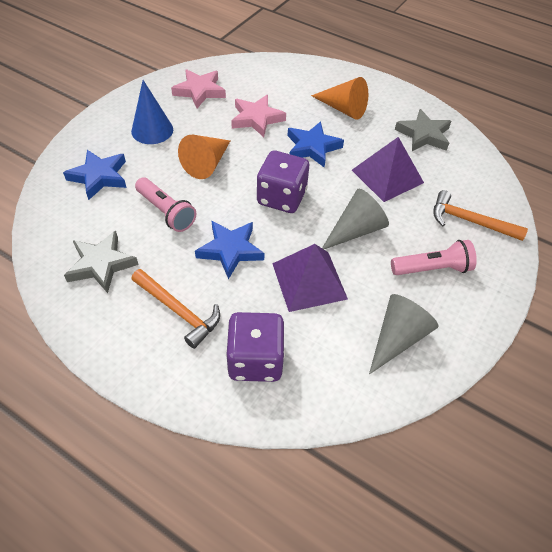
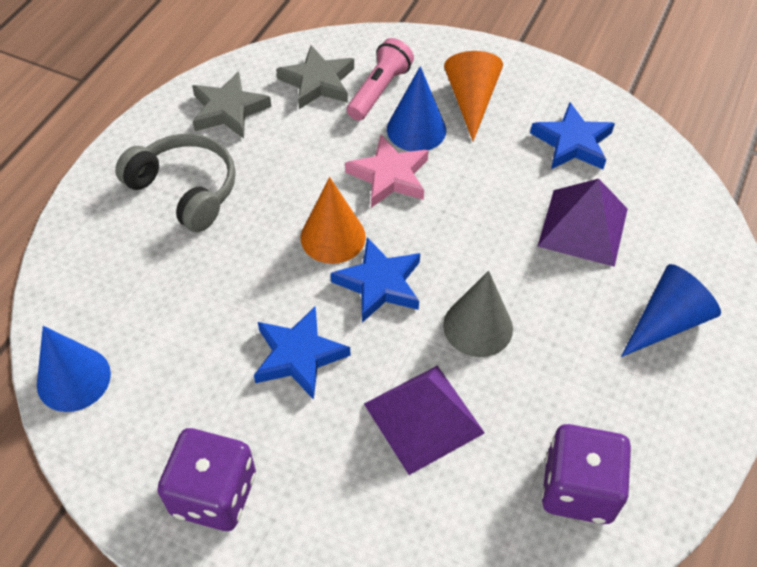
blue cone: [131,80,173,144] = 1 -> [37,326,111,412] [387,66,446,151] [621,264,721,357] = 3
grey cone: [322,189,389,249] [369,294,439,375] = 2 -> [443,271,513,357] = 1
grey headphones: none = 0 -> [115,134,236,232] = 1
orange hammer: [131,269,220,349] [433,190,528,241] = 2 -> none = 0
pink flashlight: [135,178,196,232] [391,240,477,275] = 2 -> [347,38,414,121] = 1
pink star: [171,69,226,108] [231,95,286,137] = 2 -> [345,135,429,208] = 1

